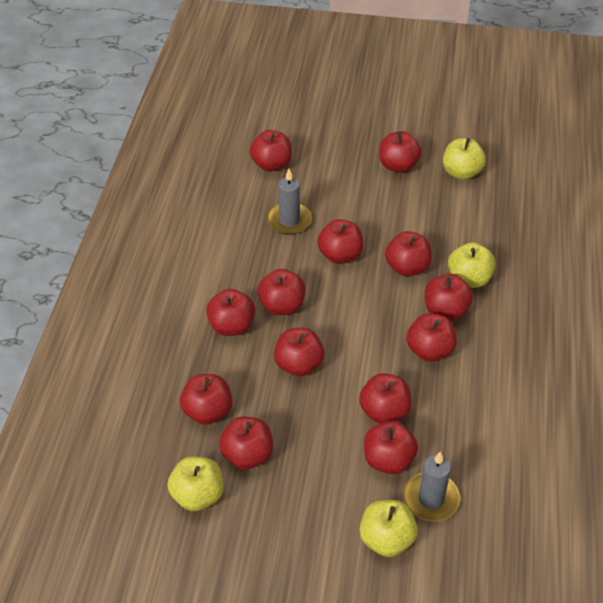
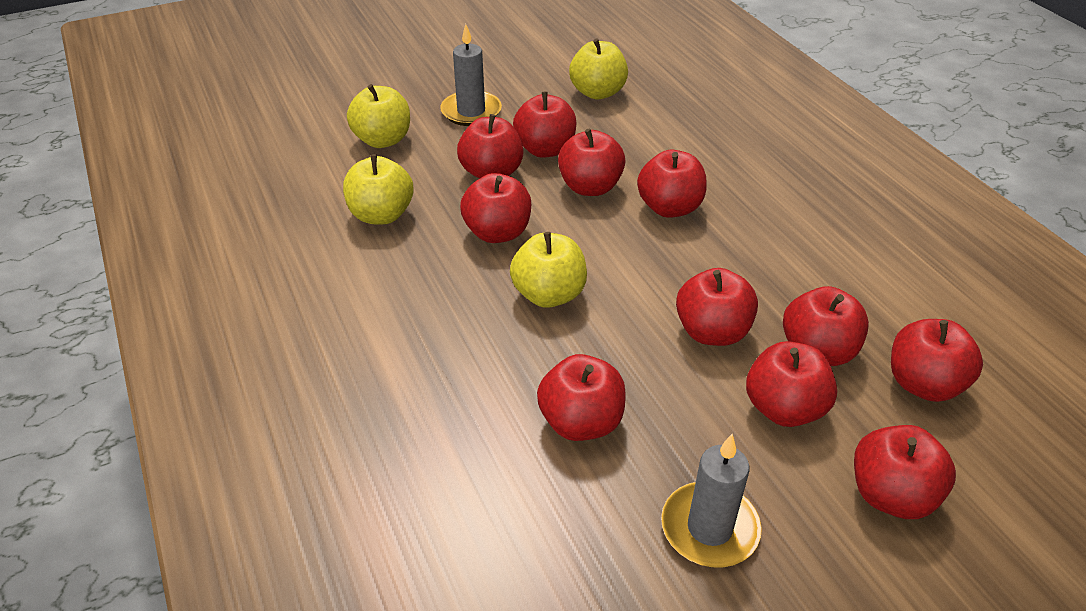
red apple: [180,374,233,425] [206,289,255,336] [219,417,273,470] [250,130,292,172] [258,269,306,315] [274,328,325,377] [317,219,363,264] [359,373,412,424] [364,421,418,474] [379,131,422,173] [385,231,432,277] [406,313,457,362] [425,274,473,321] = 13 -> [457,114,523,179] [460,173,531,243] [513,91,576,158] [537,354,626,441] [558,129,625,196] [637,150,707,218] [676,268,758,346] [746,341,837,427] [783,286,869,366] [854,425,956,519] [891,319,983,402] = 11

